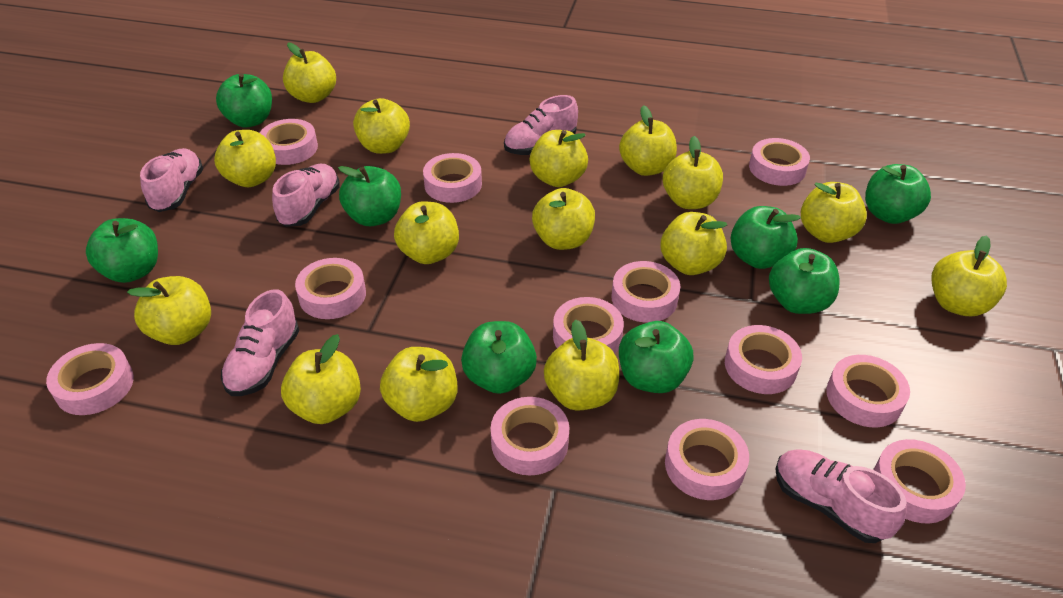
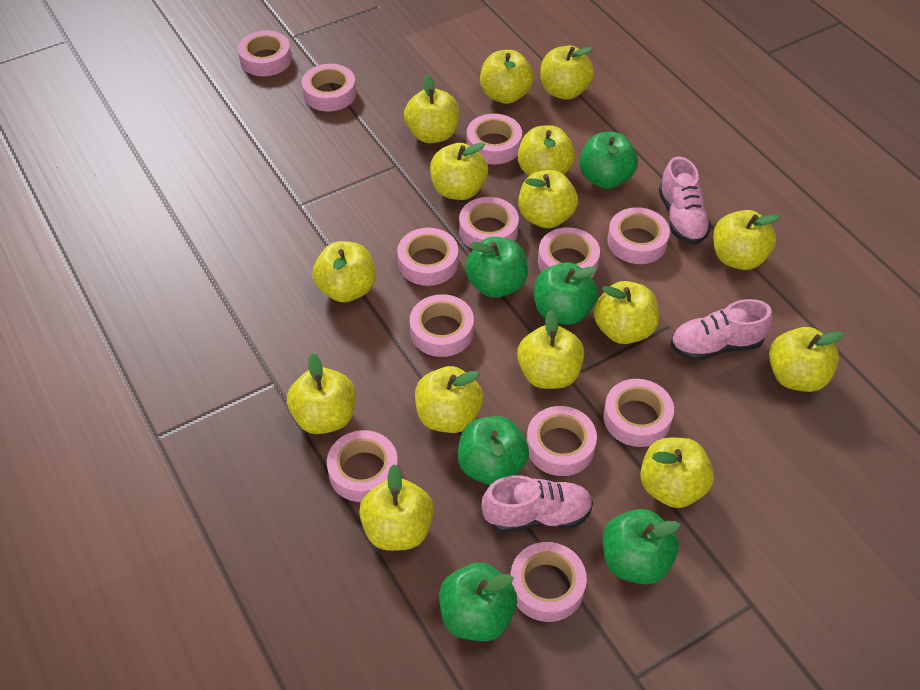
green apple: [86,218,158,283] [216,73,272,128] [338,166,401,226] [461,321,537,394] [619,321,694,393] [731,206,801,269] [769,248,839,314] [865,164,931,224] = 8 -> [439,563,517,641] [458,416,529,485] [465,237,528,298] [534,262,598,325] [579,132,638,189] [603,509,680,585] = 6
pink shoe: [140,148,203,212] [221,289,299,396] [272,164,339,227] [504,95,578,155] [775,449,907,543] = 5 -> [482,475,593,532] [659,157,711,244] [670,299,773,361] = 3

